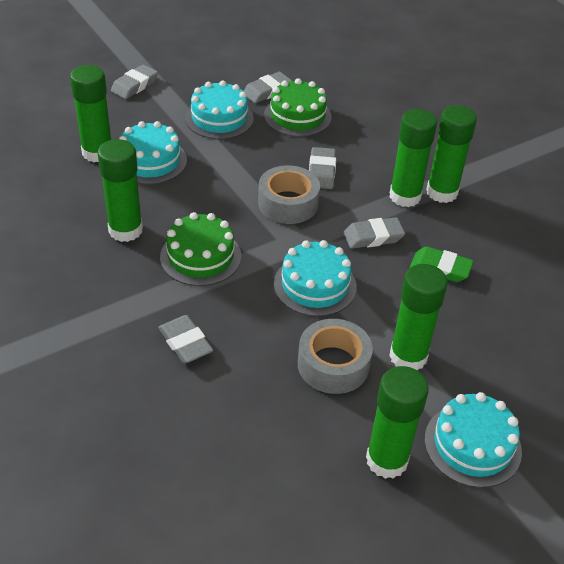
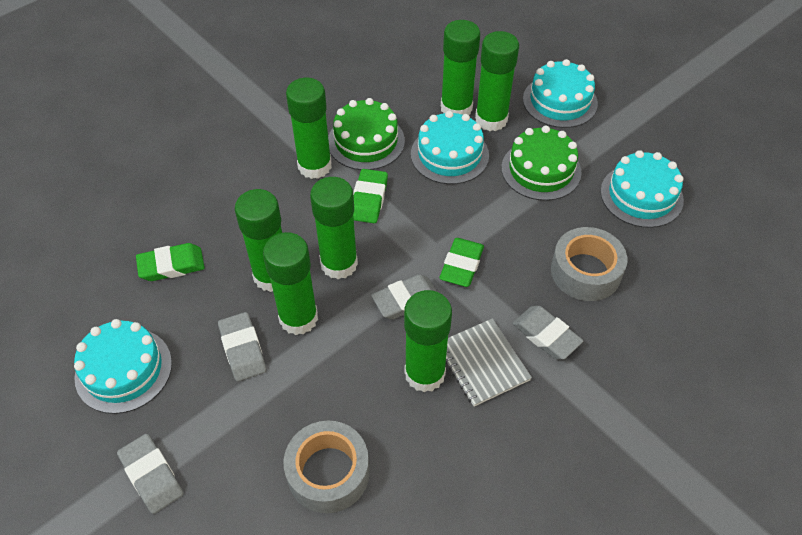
green eraser: [410,247,474,282] = 1 -> [136,243,205,281] [353,169,388,223] [439,238,484,287] = 3
green glue stick: [70,65,111,162] [98,139,143,242] [366,366,429,479] [389,109,437,207] [389,264,448,371] [426,105,477,203] = 6 -> [235,189,282,292] [263,232,318,335] [286,78,332,179] [310,177,358,279] [404,290,452,392] [441,20,480,115] [475,31,519,131] = 7
grey eraser: [111,65,158,99] [158,315,213,363] [244,72,292,103] [309,147,336,189] [344,217,405,249] = 5 -> [117,434,183,514] [218,312,266,381] [371,274,437,319] [512,306,583,359] = 4
grey notebook: none = 0 -> [446,318,532,407] = 1

